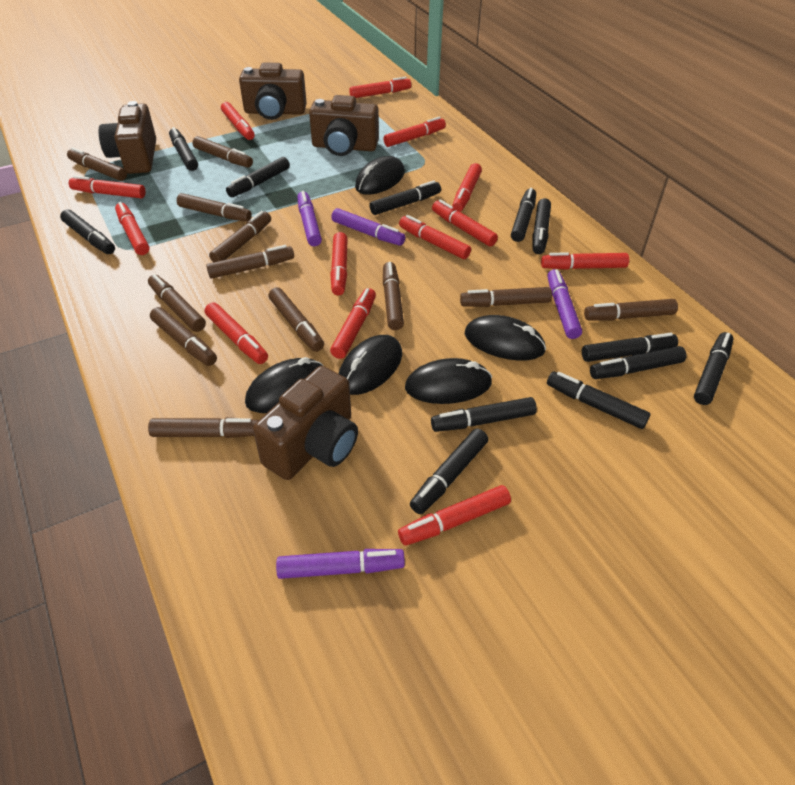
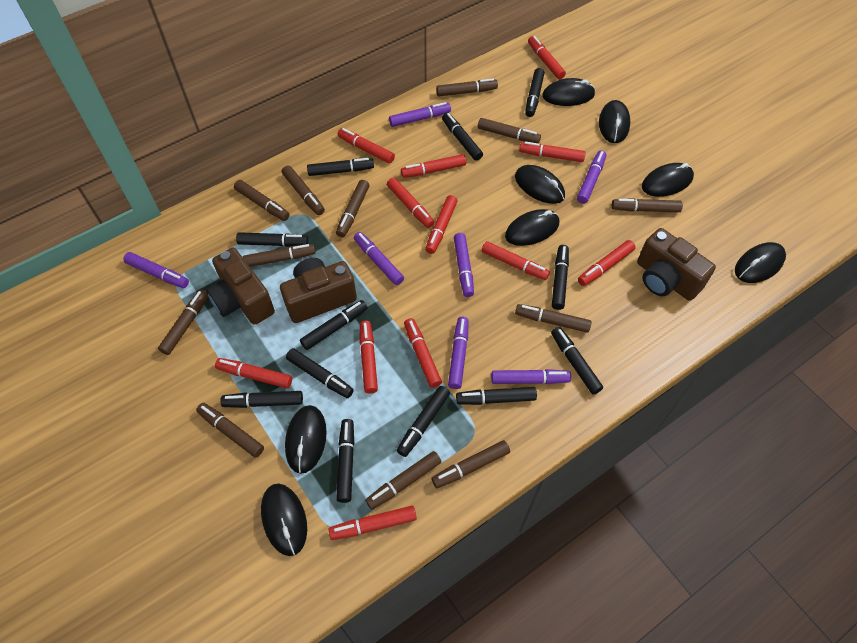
black mouse: [245,357,324,413] [339,335,402,395] [355,156,405,195] [405,358,492,404] [465,315,546,361] = 5 -> [261,484,307,556] [285,405,327,474] [505,209,560,246] [515,165,565,204] [542,78,596,106] [599,100,630,143] [642,163,694,197] [735,242,786,283] = 8
brown camera: [98,101,156,174] [239,63,307,120] [253,366,358,480] [309,95,379,156] = 4 -> [206,248,275,325] [280,258,357,323] [637,228,716,301] = 3
purple marker: [276,549,405,579] [297,191,322,246] [331,208,405,246] [548,269,582,339] = 4 -> [123,252,189,288] [354,232,404,285] [389,102,451,127] [448,317,469,389] [454,233,474,297] [491,369,571,384] [577,150,606,204] = 7
red marker: [69,176,146,198] [115,202,149,255] [205,302,268,364] [221,102,255,140] [330,232,348,295] [330,288,376,359] [349,77,411,98] [383,117,446,147] [398,485,511,546] [399,215,471,259] [432,199,498,247] [452,163,482,212] [541,252,629,270] = 13 -> [215,358,292,388] [329,506,417,540] [337,128,395,164] [360,321,378,394] [387,177,434,228] [401,154,466,178] [404,318,442,388] [425,195,458,254] [482,241,550,280] [519,142,586,162] [528,36,566,79] [578,240,636,286] = 12

